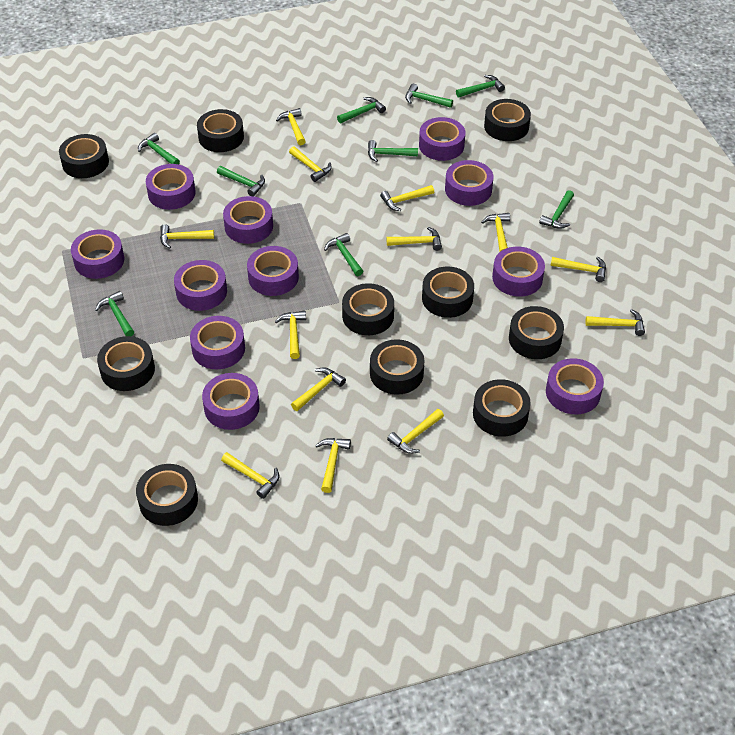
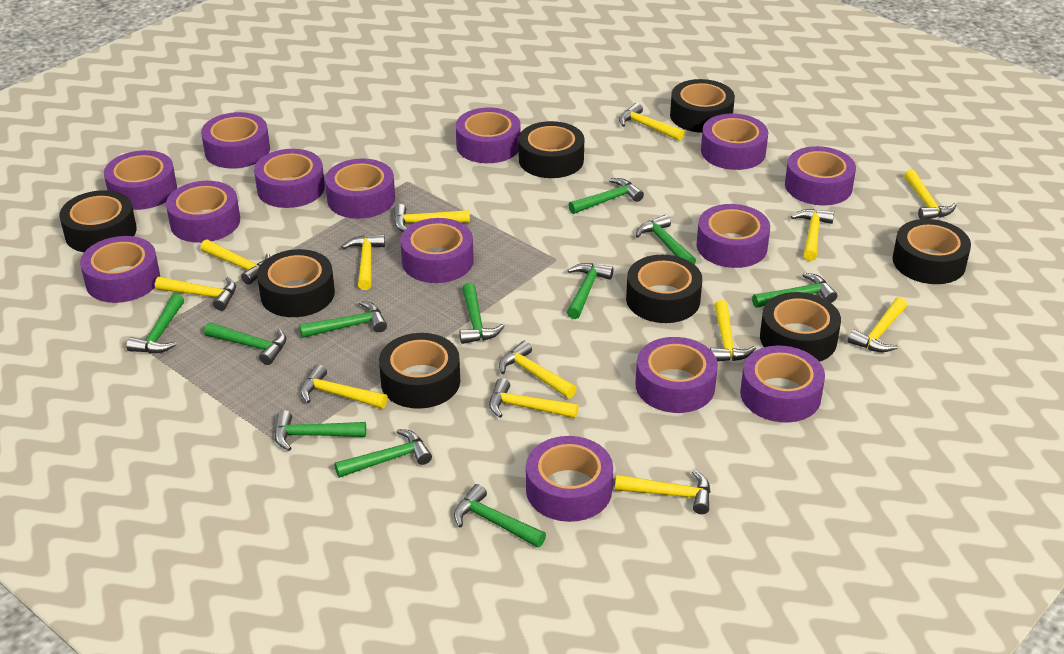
black tape: [59,134,109,178] [97,336,155,391] [136,464,198,526] [197,109,244,152] [342,283,394,335] [370,339,424,395] [422,267,474,318] [473,379,531,437] [484,99,531,141] [509,306,564,359] = 10 -> [60,190,137,252] [257,249,335,317] [379,333,460,409] [519,121,584,178] [626,255,702,323] [670,79,735,133] [760,292,841,362] [892,219,971,284] = 8
green hammer: [95,291,134,336] [138,133,180,164] [217,166,265,196] [324,233,363,276] [337,97,386,123] [368,140,418,162] [405,84,453,108] [456,75,505,98] [539,190,574,229] = 9 -> [126,294,184,353] [204,322,286,365] [275,410,366,451] [299,301,387,338] [334,429,432,478] [454,484,546,547] [459,283,505,344] [567,263,614,319] [568,178,644,214] [636,215,696,265] [752,273,837,308] = 11
purple tape: [71,229,124,279] [146,164,196,210] [174,260,227,311] [190,316,245,370] [202,373,260,430] [223,196,273,244] [247,246,299,296] [419,117,465,161] [445,160,493,206] [492,247,545,297] [546,358,604,414] = 11 -> [80,236,160,303] [104,150,177,210] [166,181,240,243] [201,112,270,168] [254,149,325,208] [325,159,395,219] [400,218,474,283] [456,108,521,163] [526,436,613,522] [635,337,718,413] [696,204,770,268] [701,114,768,170] [740,346,825,423] [785,146,856,205] = 14

